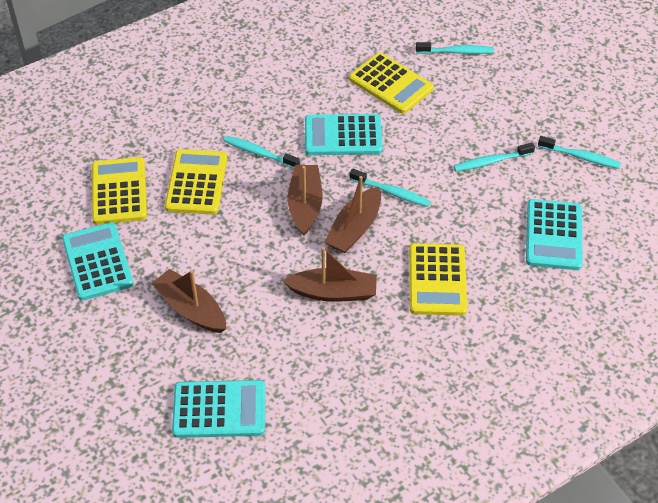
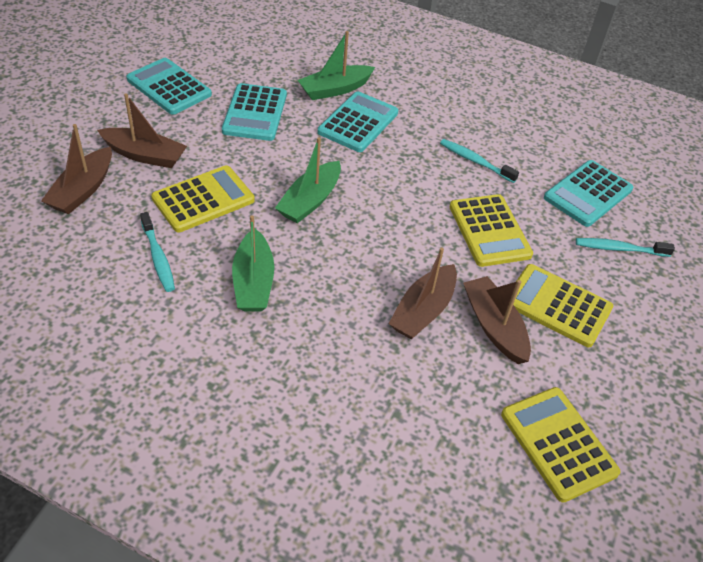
green boat: none = 0 -> [232,215,274,311] [275,137,341,223] [298,31,375,100] = 3
turquoise toothbrush: [224,136,300,168] [350,169,431,207] [416,42,494,54] [453,143,535,172] [538,136,621,169] = 5 -> [140,212,175,292] [440,139,519,183] [576,238,675,257] = 3

